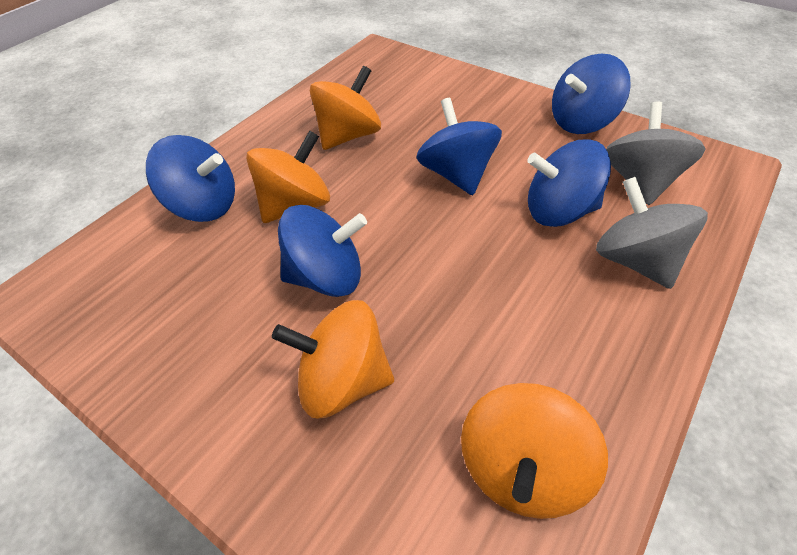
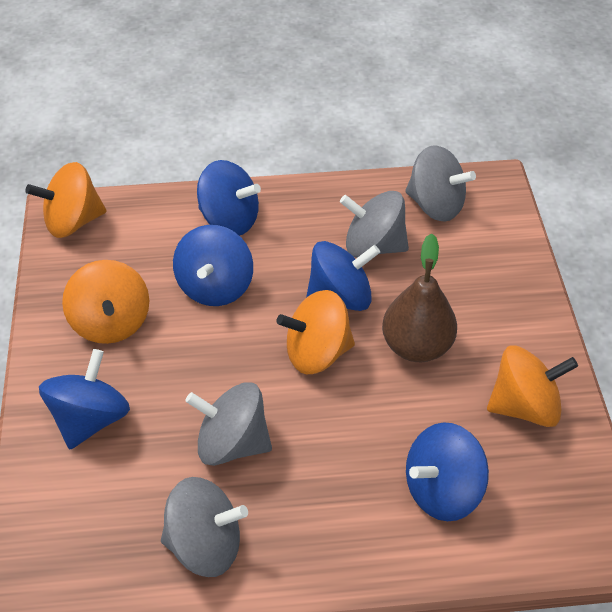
brown pear: none = 0 -> [382,233,457,362] = 1
grey spinning top: [596,177,708,289] [606,101,706,205] = 2 -> [161,477,248,577] [185,382,272,466] [340,191,409,258] [405,145,476,222] = 4

